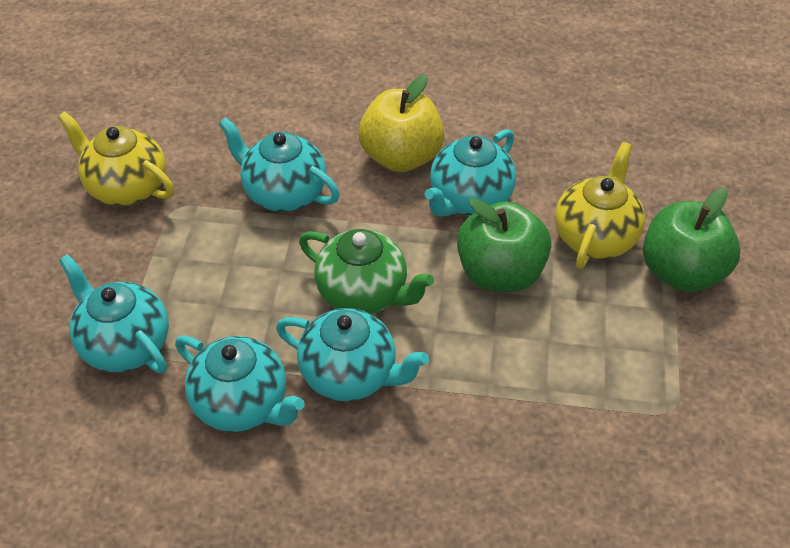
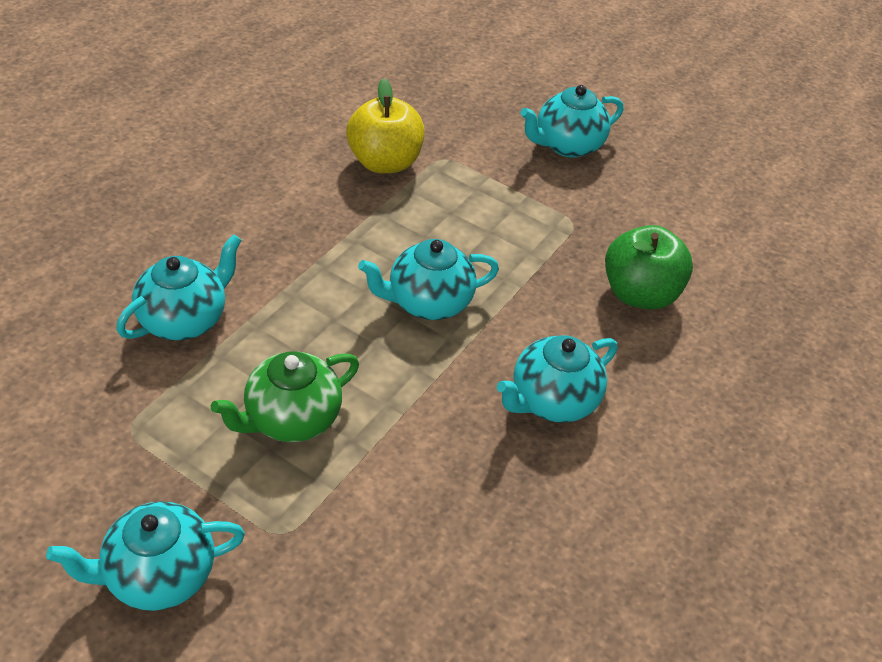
green apple: [457,198,551,292] [643,188,740,292] = 2 -> [605,225,693,310] = 1
yellow teapot: [57,111,174,206] [555,142,645,269] = 2 -> none = 0

